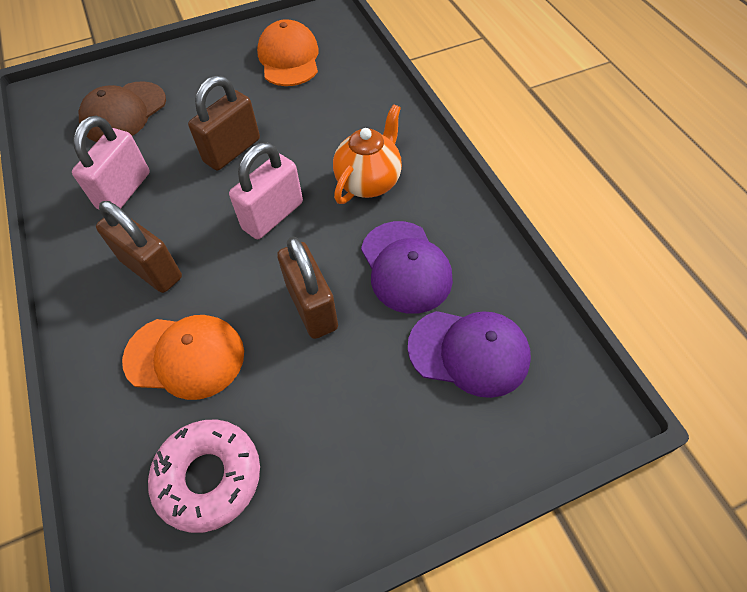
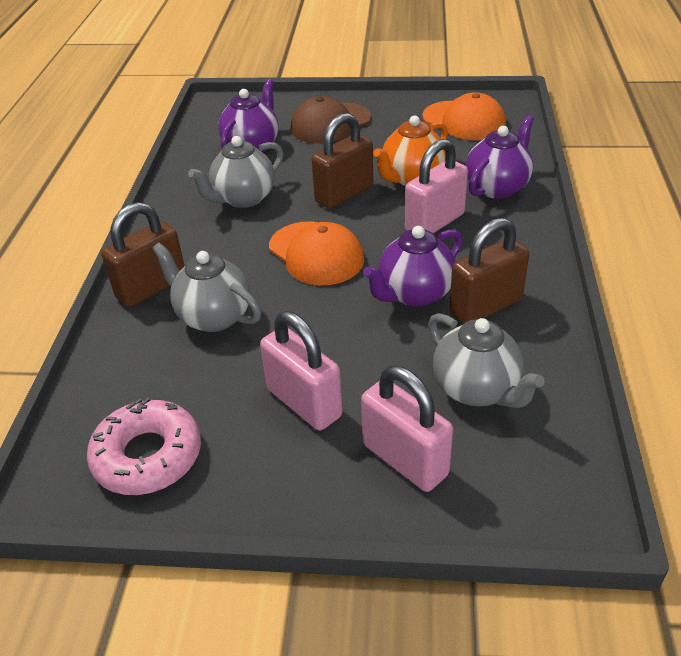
grey teapot: none = 0 -> [152,242,261,332] [188,136,283,208] [428,313,545,408] = 3
pink padlock: [72,116,150,210] [229,142,303,239] = 2 -> [260,311,343,431] [361,366,453,492] [405,139,468,233] = 3
purple cap: [361,221,453,314] [408,311,531,398] = 2 -> none = 0
purple teapot: none = 0 -> [218,79,278,152] [363,226,463,307] [466,116,534,199] = 3

